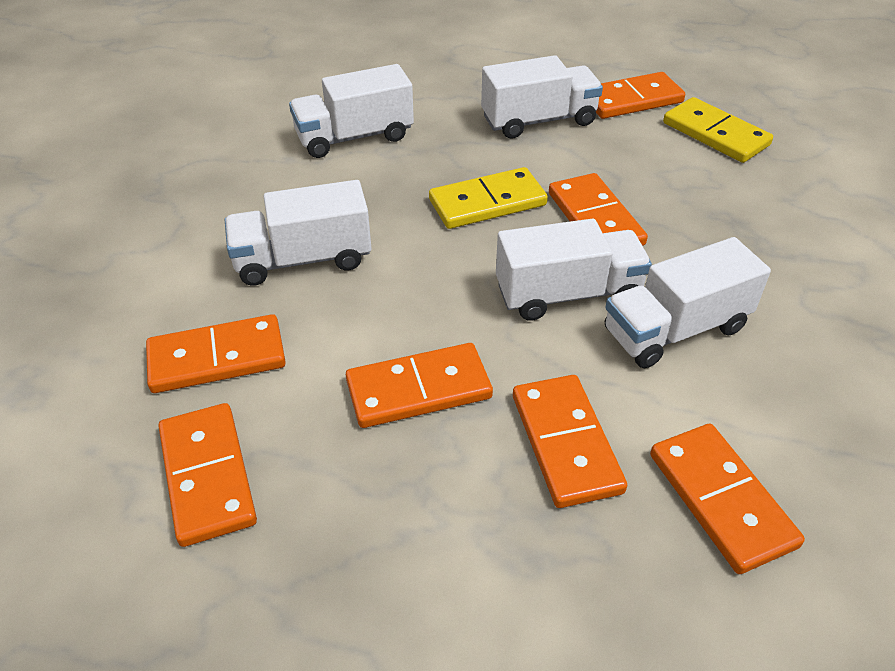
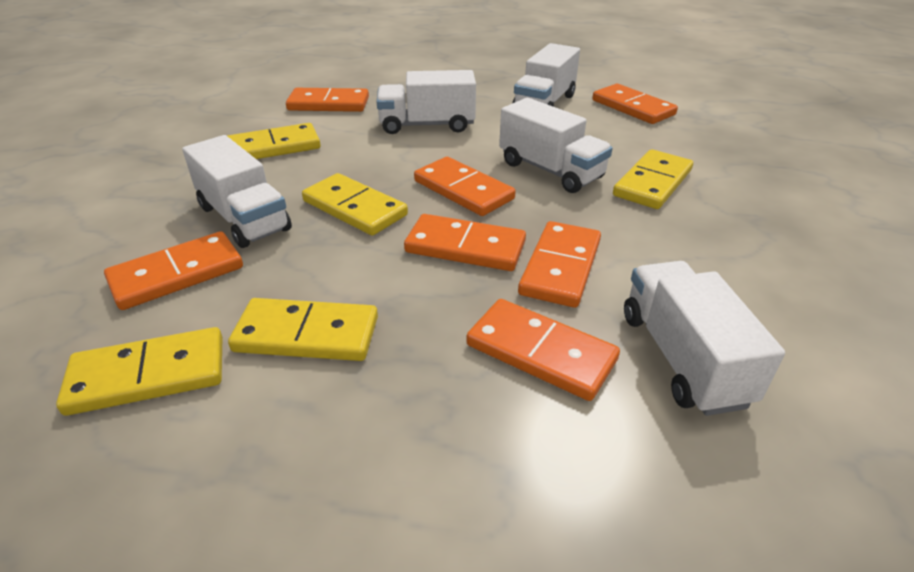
yellow domino: [429,167,548,229] [663,97,773,163] = 2 -> [56,327,223,416] [228,123,321,159] [228,298,378,361] [302,173,408,236] [613,149,693,209] = 5

